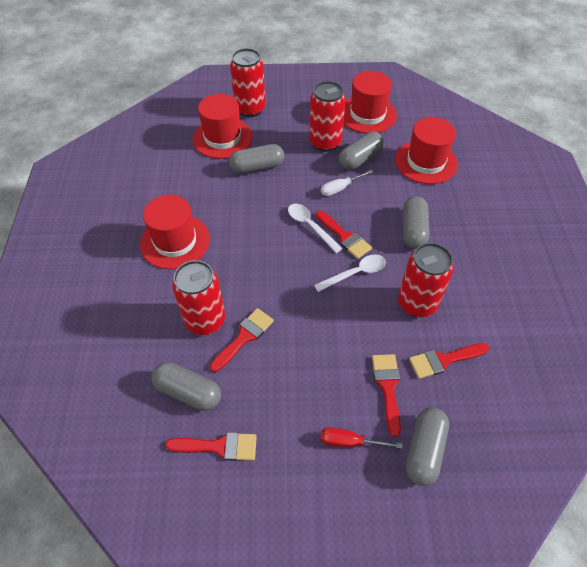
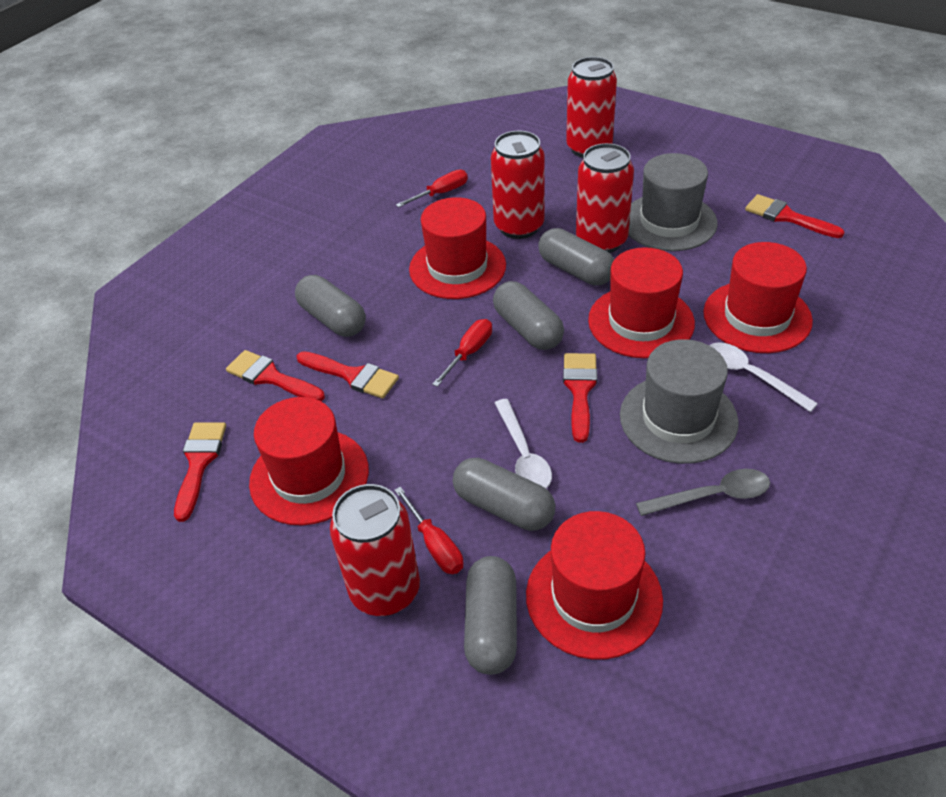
grey hat: none = 0 -> [620,339,739,464] [628,153,718,251] = 2
grey spoon: none = 0 -> [636,469,770,516] = 1
red hat: [140,195,210,269] [193,94,253,159] [343,71,397,134] [395,117,458,184] = 4 -> [249,397,369,525] [409,197,506,299] [526,511,663,660] [588,247,695,358] [703,242,813,353] = 5
red screwdriver: [321,428,403,449] = 1 -> [394,487,463,574] [396,170,468,207] [432,319,492,387] = 3
white screwdriver: [321,170,373,196] = 1 -> none = 0

